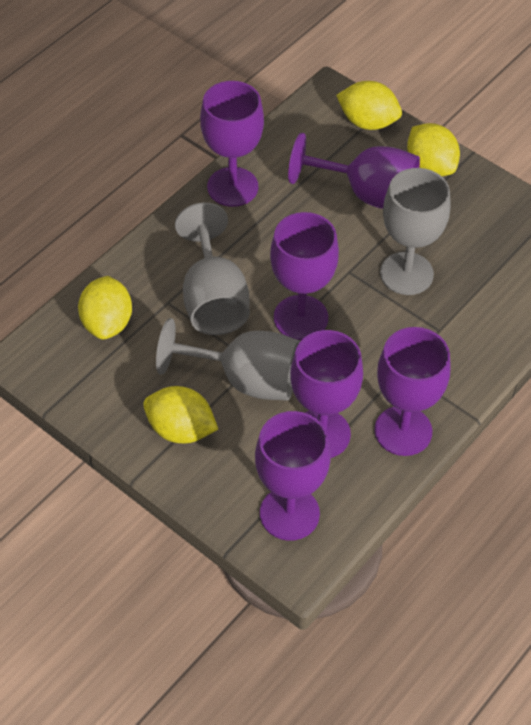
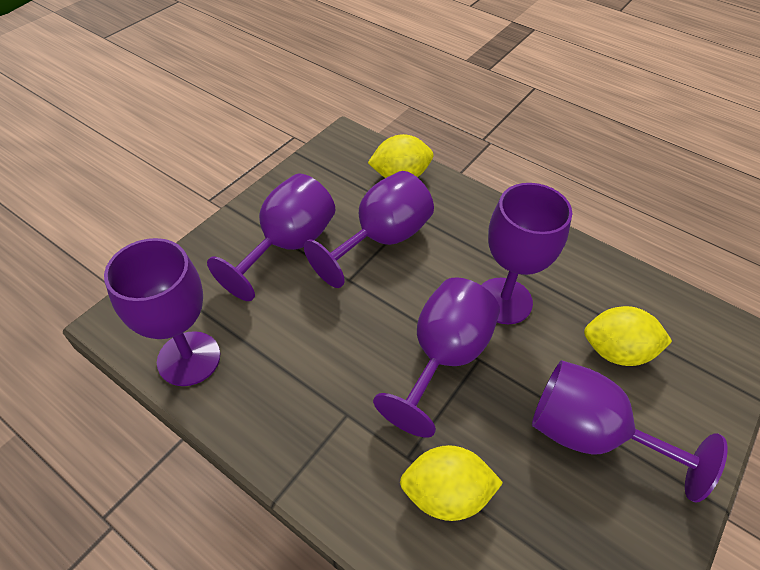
grey goblet: [156,318,300,401] [175,203,250,335] [380,168,451,295] = 3 -> none = 0
yellow lemon: [78,276,132,339] [143,386,218,443] [336,81,402,130] [407,123,460,176] = 4 -> [368,134,433,178] [400,445,503,521] [584,306,672,366] = 3

